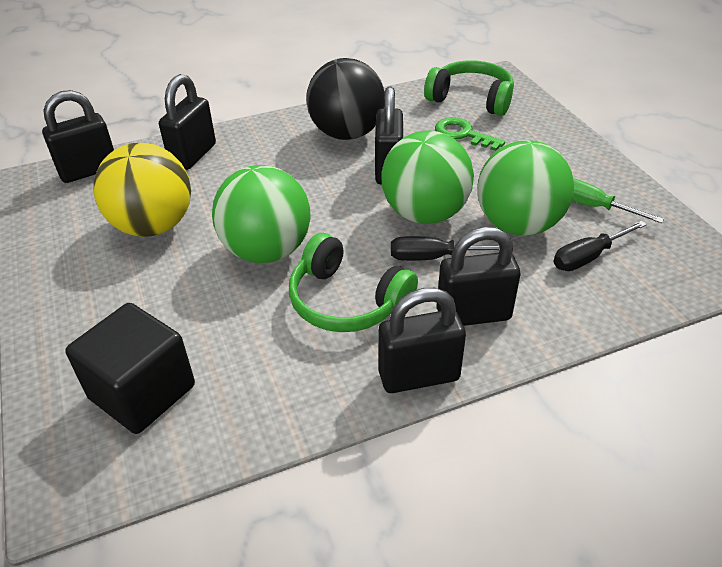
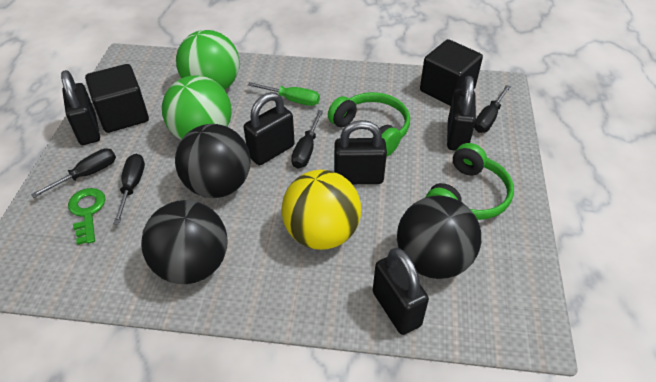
black ball: [306,58,385,140] = 1 -> [141,200,228,284] [175,124,250,198] [397,195,481,279] = 3
black cube: [65,303,195,434] = 1 -> [85,64,149,133] [420,39,483,106] = 2
black screwdriver: [391,236,500,261] [553,221,647,271] = 2 -> [31,149,116,198] [113,154,145,224] [291,110,323,169] [474,85,511,133] = 4
green ball: [212,165,311,263] [381,131,474,224] [477,140,574,236] = 3 -> [162,75,232,140] [176,30,240,90] = 2

